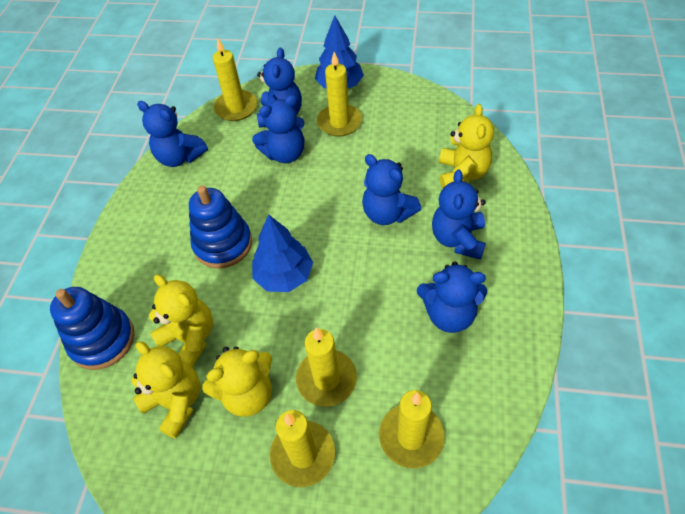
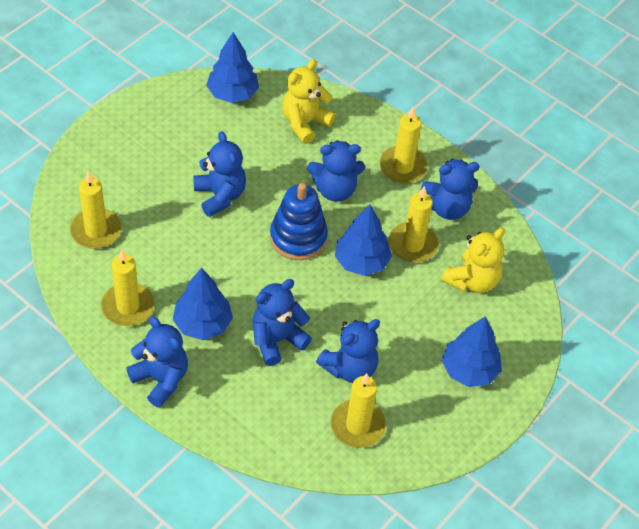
blue stacking toy: [50,287,134,370] [189,185,252,268] = 2 -> [270,183,328,260] = 1
blue tree: [252,214,313,292] [315,15,364,89] = 2 -> [173,268,233,340] [206,32,259,103] [335,205,392,276] [442,316,502,387] = 4
yellow teddy bear: [131,341,200,439] [149,274,213,367] [202,346,272,417] [439,104,494,189] = 4 -> [283,59,335,144] [442,228,505,293] = 2

